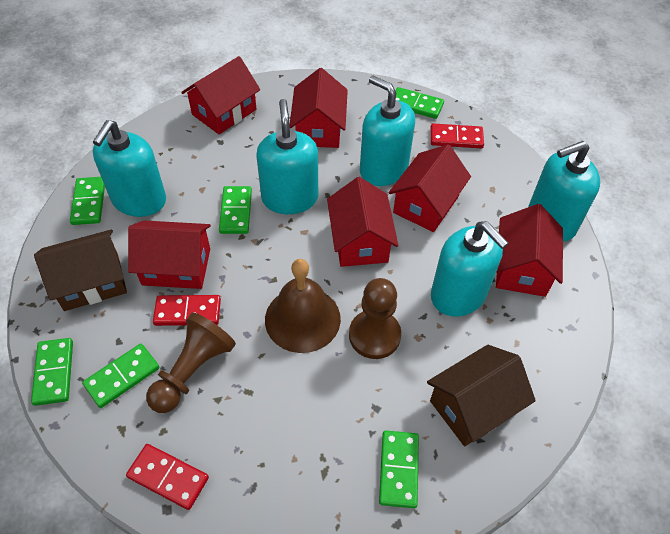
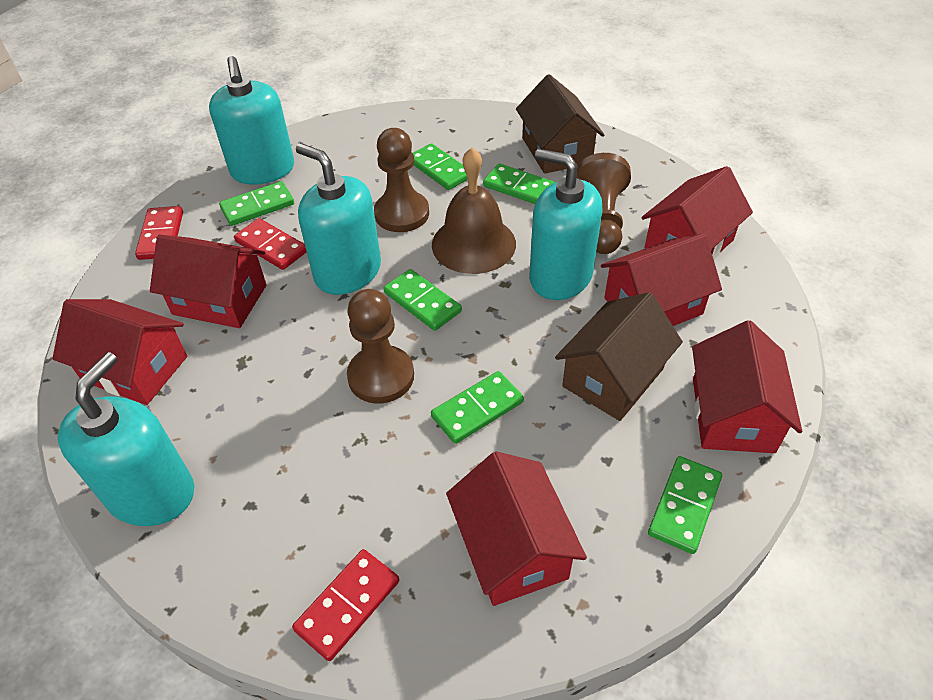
brown pawn: [146,312,236,413] [349,278,401,359] = 2 -> [347,289,414,403] [374,128,429,232] [577,153,631,254] = 3
turquoise soap dispenser: [93,120,166,217] [256,99,318,214] [360,75,415,186] [431,221,509,316] [528,141,600,242] = 5 -> [58,352,194,526] [209,56,294,185] [296,143,381,295] [529,149,603,300] = 4

